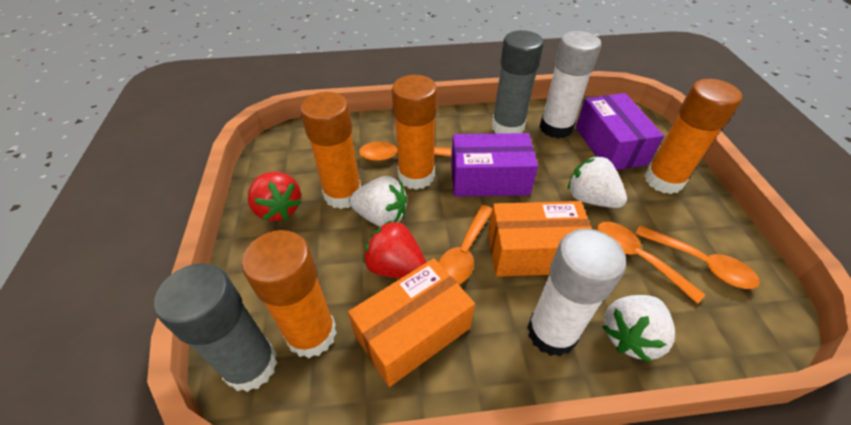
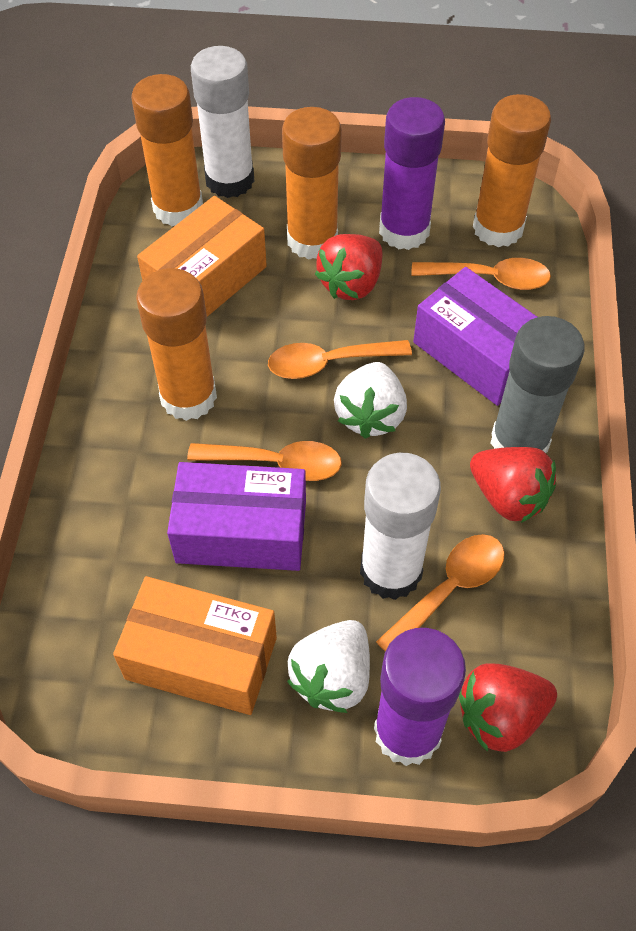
grey glue stick: [154,263,278,392] [492,30,544,134] = 2 -> [490,316,585,453] = 1
purple glue stick: none = 0 -> [374,628,466,766] [379,97,445,250] = 2
red strawberry: [248,172,301,221] [363,220,426,278] = 2 -> [315,234,382,300] [459,663,557,752] [470,447,556,523] = 3
white strawberry: [349,176,407,227] [568,156,627,208] [602,295,675,362] = 3 -> [287,620,370,713] [334,362,407,439] = 2

